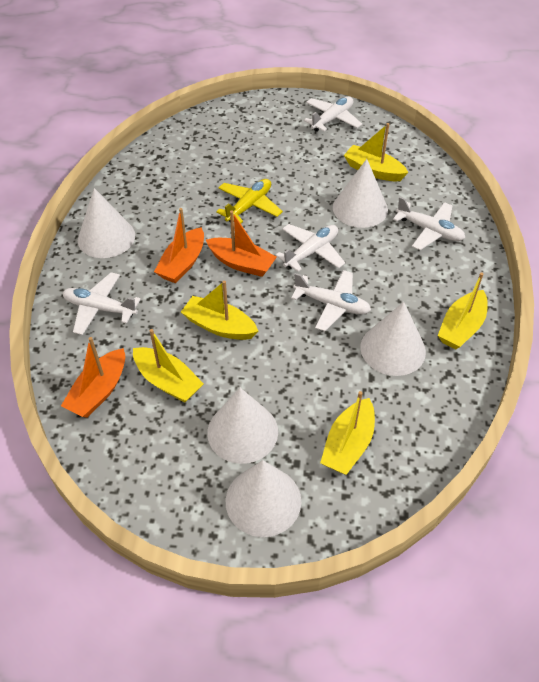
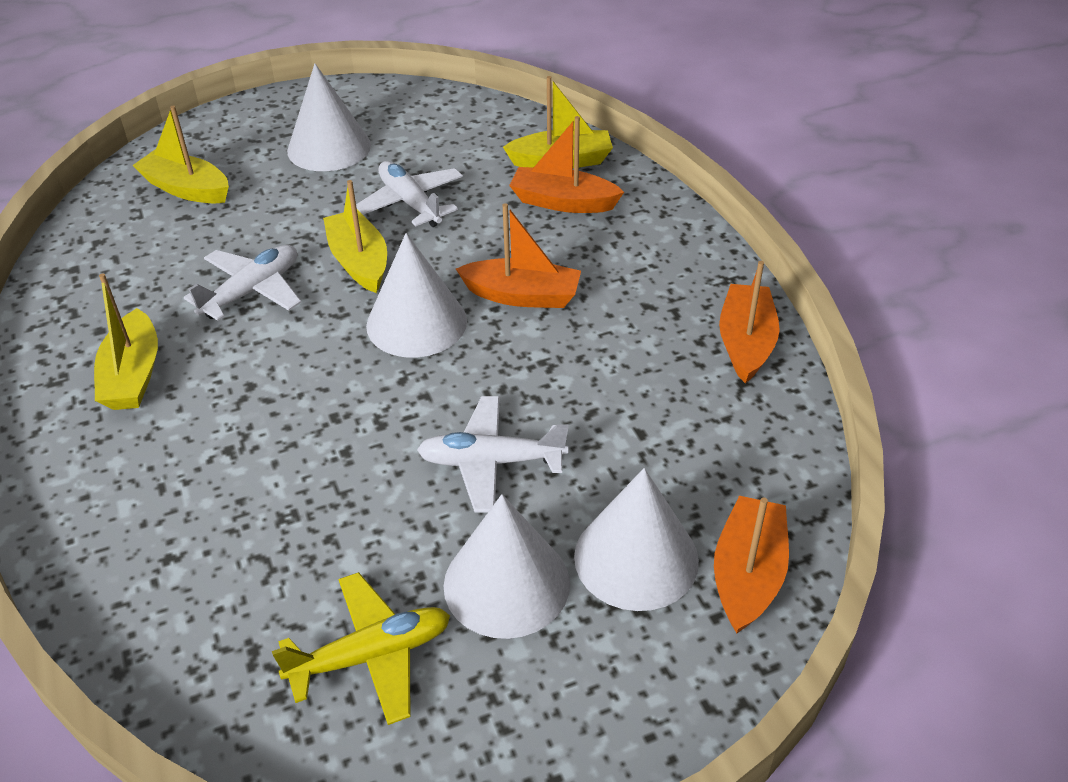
orange boat: [61,337,125,418] [154,208,204,283] [206,211,277,277] = 3 -> [456,203,581,308] [509,116,624,213] [714,496,789,633] [719,261,780,384] = 4
white cone: [78,188,135,258] [207,388,278,464] [226,460,301,537] [333,159,388,228] [360,302,426,376] = 5 -> [287,63,371,171] [366,233,467,358] [443,494,570,639] [574,468,699,611] = 4
white plane: [63,272,141,335] [275,224,345,272] [291,270,371,331] [304,96,362,132] [393,197,465,250] = 5 -> [184,245,301,321] [356,161,463,227] [417,396,568,512] = 3
yellow boat: [133,329,204,403] [181,280,258,340] [320,391,375,475] [344,123,409,181] [438,272,488,349] = 5 -> [94,273,158,410] [133,106,229,203] [323,180,387,293] [503,76,613,168] = 4

